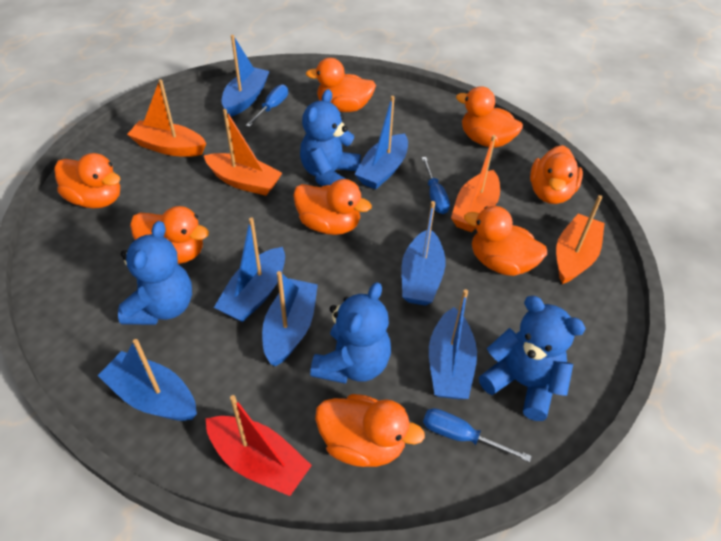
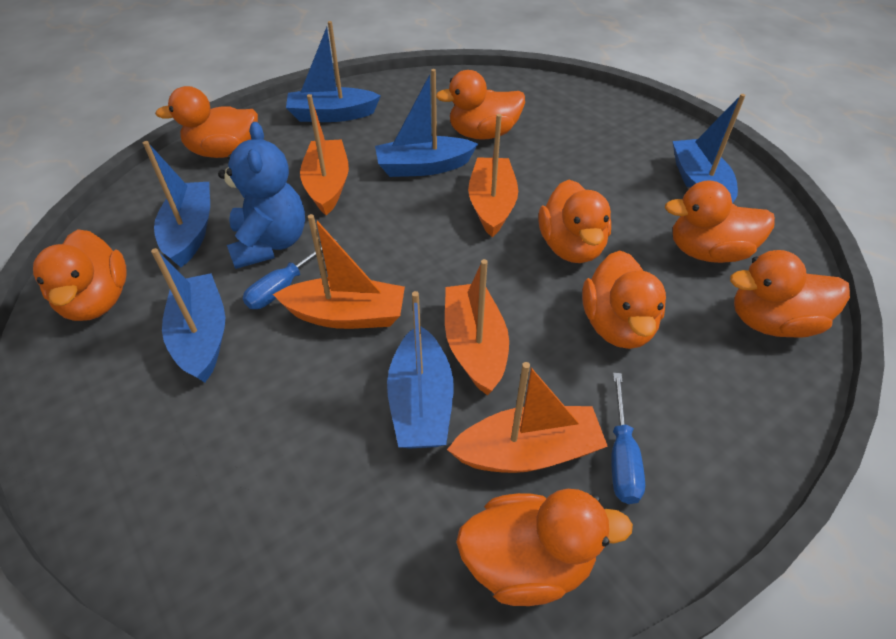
blue boat: [97,339,197,421] [214,218,285,322] [222,35,270,117] [262,271,318,366] [355,96,408,190] [401,201,446,306] [429,289,477,399] = 7 -> [143,141,210,267] [151,248,225,383] [286,21,381,122] [375,69,478,177] [387,291,453,449] [673,94,746,203] = 6
blue screwdriver: [246,84,288,127] [422,157,450,214] [423,408,532,462] = 3 -> [243,239,337,309] [611,373,645,504] = 2
blue teddy bear: [118,221,192,325] [300,89,361,186] [310,282,391,384] [479,296,586,421] = 4 -> [218,122,305,269] = 1
orange boat: [127,79,206,157] [204,109,282,196] [451,135,500,232] [556,195,605,284] = 4 -> [273,214,405,329] [300,94,349,215] [445,259,509,395] [447,362,608,473] [468,114,518,237] = 5
red boat: [206,395,312,496] = 1 -> none = 0

